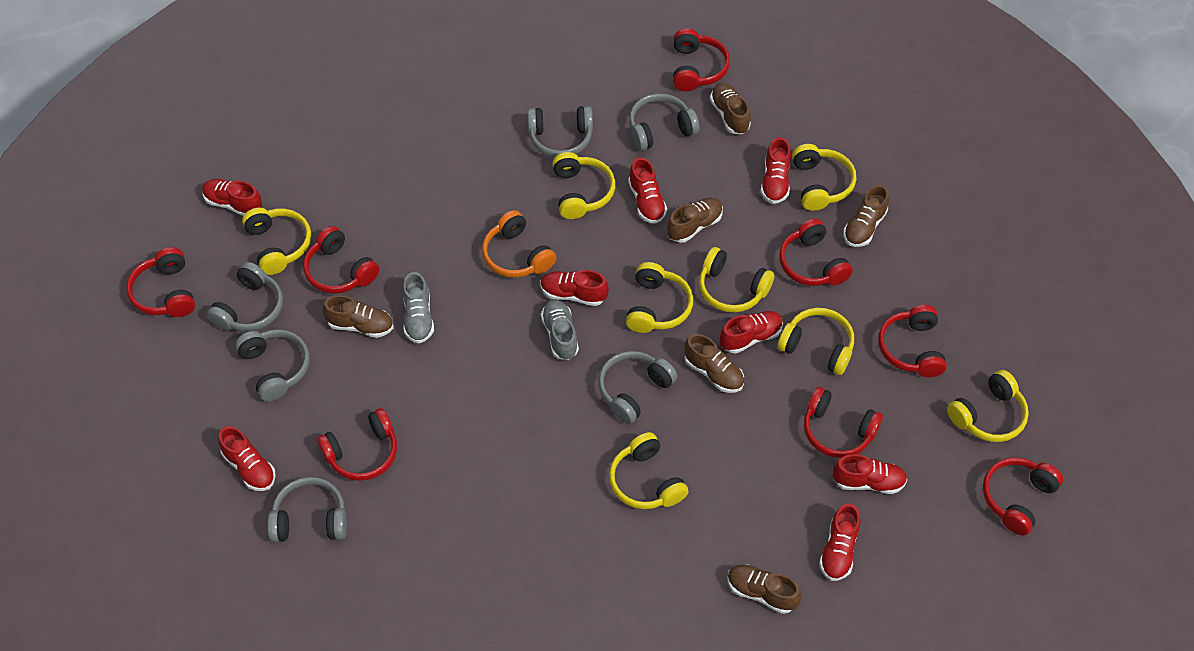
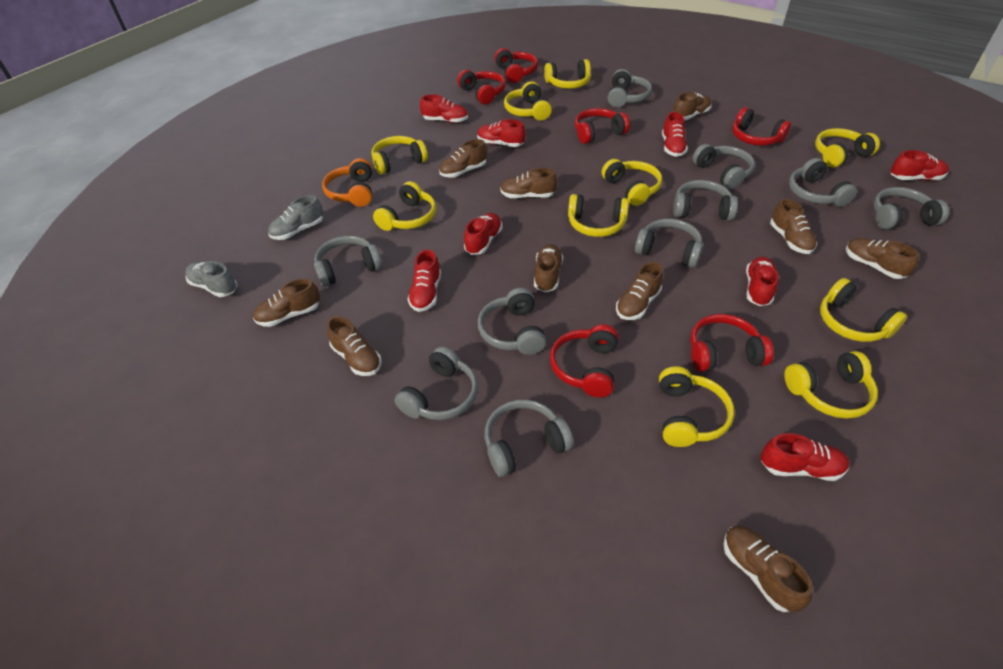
brown shoe: [323,295,394,338] [667,198,723,243] [684,334,744,393] [710,83,751,134] [727,564,802,614] [843,185,889,247] = 6 -> [253,278,320,327] [327,316,382,376] [439,139,487,178] [500,168,557,198] [534,244,563,292] [616,262,663,320] [673,92,711,120] [723,525,813,612] [770,199,817,254] [846,238,919,279] = 10
grey headphones: [206,262,283,331] [235,329,310,402] [267,477,347,542] [527,106,593,158] [598,351,677,424] [629,93,699,151] = 6 -> [314,235,382,287] [395,346,478,420] [478,288,546,355] [485,400,574,477] [608,69,652,107] [635,219,703,268] [673,180,738,221] [693,144,755,189] [789,158,857,207] [873,187,949,229] = 10
red headphones: [126,247,195,317] [303,226,379,294] [317,408,397,481] [673,28,730,92] [779,218,853,286] [804,387,883,458] [878,305,947,377] [982,457,1063,535] = 8 -> [457,70,506,105] [494,48,538,83] [550,324,618,398] [575,108,630,144] [690,314,774,372] [732,107,791,146] = 6
yellow headphones: [242,208,311,275] [553,152,615,219] [609,432,688,509] [626,262,693,333] [699,247,775,313] [778,308,854,375] [792,144,856,211] [947,370,1029,442] = 8 -> [371,136,428,175] [373,181,436,231] [504,81,552,121] [544,59,591,89] [568,194,629,237] [602,159,662,206] [659,366,734,447] [784,351,878,419] [815,128,880,168] [820,278,907,342] = 10

